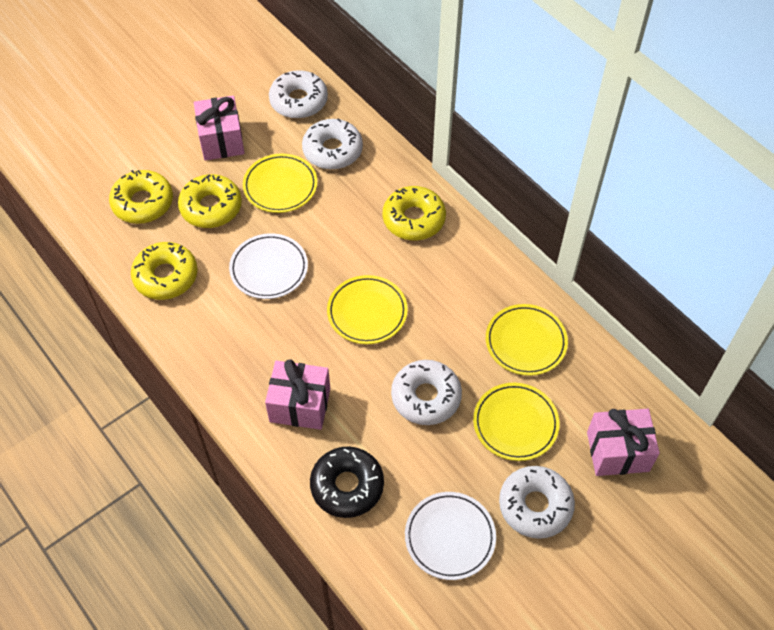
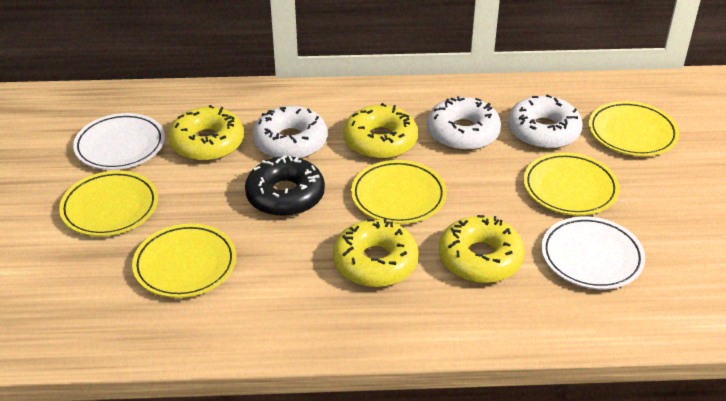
pink gift: [194,96,245,161] [265,359,330,430] [587,409,660,476] = 3 -> none = 0
white donut: [269,70,328,119] [302,118,363,170] [391,360,462,425] [499,466,575,539] = 4 -> [253,106,327,159] [427,96,501,151] [508,95,583,149] = 3
yellow plate: [243,154,317,213] [327,275,408,344] [473,383,560,461] [486,304,568,376] = 4 -> [59,171,158,236] [132,224,236,298] [351,160,447,224] [523,153,619,215] [589,101,679,156] = 5

